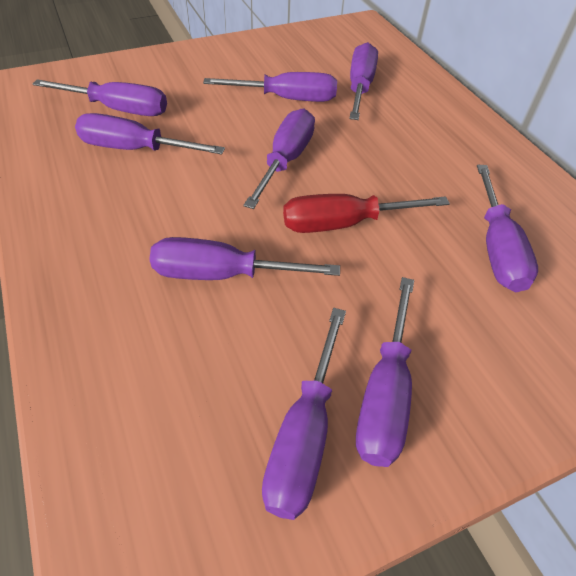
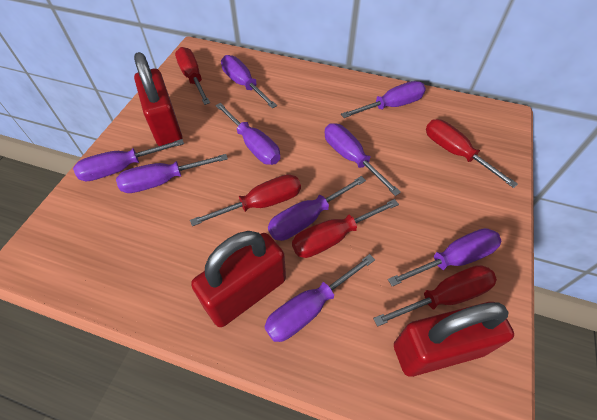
red padlock: none = 0 -> [134,52,182,146] [191,231,286,327] [394,302,514,377] = 3
red screwdriver: [283,194,450,233] = 1 -> [175,47,210,105] [190,174,301,226] [292,199,399,258] [373,265,497,327] [426,119,518,188] = 5

